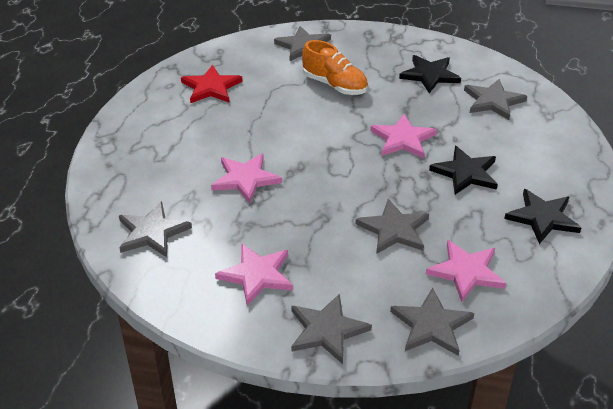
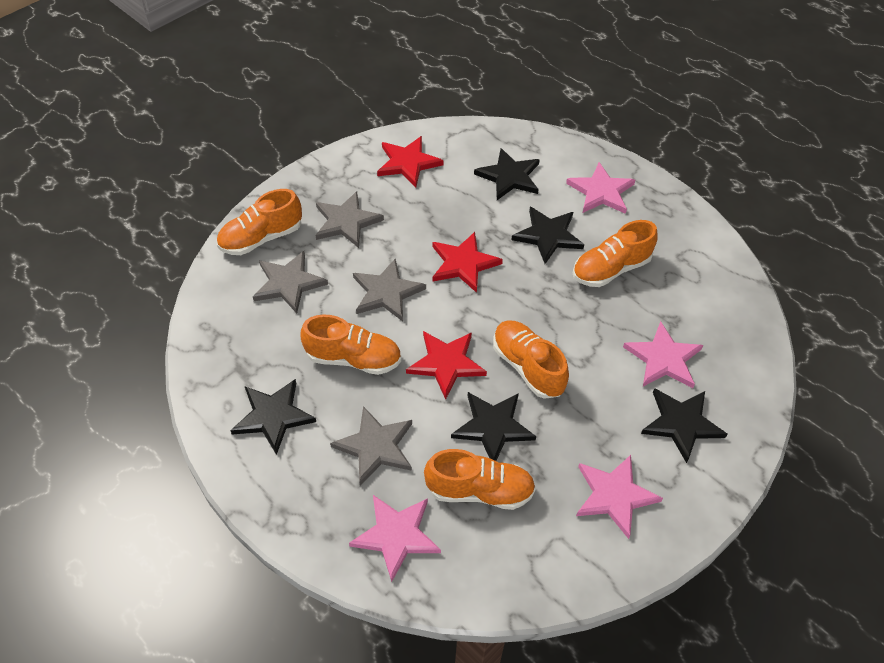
black star: [399,55,461,93] [429,146,498,195] [504,189,581,244] = 3 -> [230,379,316,455] [451,392,536,461] [474,148,540,200] [511,207,584,264] [641,388,727,463] = 5
grey star: [119,201,192,257] [274,26,331,61] [291,294,372,364] [355,199,429,254] [390,288,474,356] [464,79,527,120] = 6 -> [253,251,328,313] [315,191,384,248] [330,406,412,486] [353,259,426,321] = 4
orange shoe: [302,40,368,95] = 1 -> [217,189,302,255] [301,315,401,375] [424,449,536,510] [493,320,569,399] [573,220,657,287] = 5
red star: [181,65,243,103] = 1 -> [377,136,443,187] [406,331,487,400] [432,232,503,293] = 3

